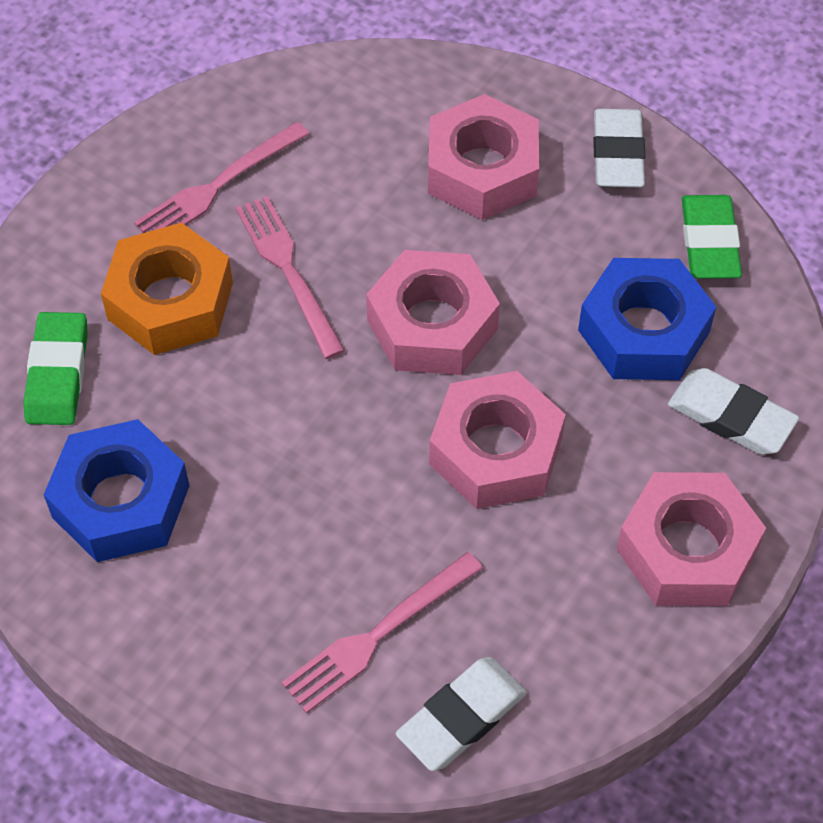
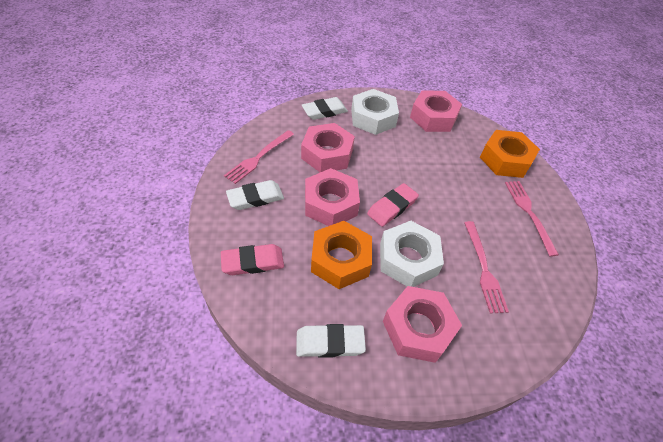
blue nut: [44,419,189,562] [578,258,716,380] = 2 -> none = 0
green eraser: [23,312,88,425] [682,195,742,279] = 2 -> none = 0
orange nut: [101,223,233,355] = 1 -> [311,221,372,289] [480,130,540,178] = 2
pink eraser: none = 0 -> [221,244,284,275] [367,183,419,227] = 2
white nut: none = 0 -> [351,89,399,135] [380,221,444,287] = 2

